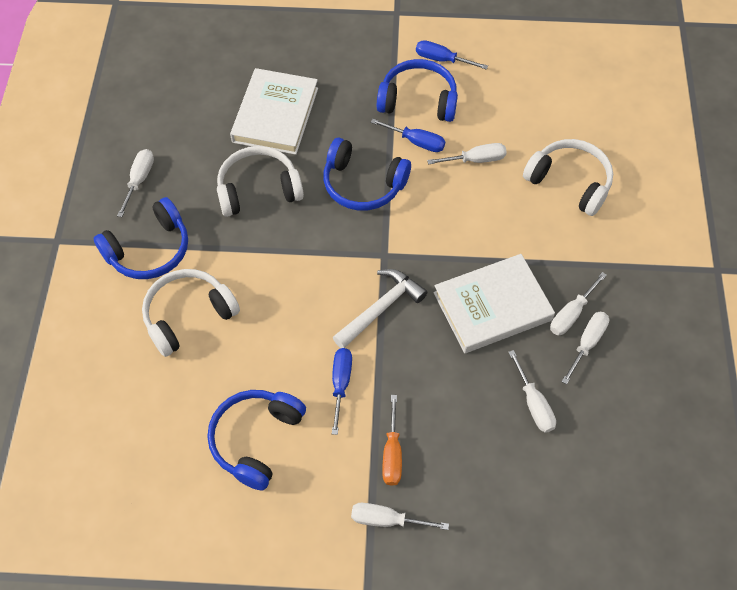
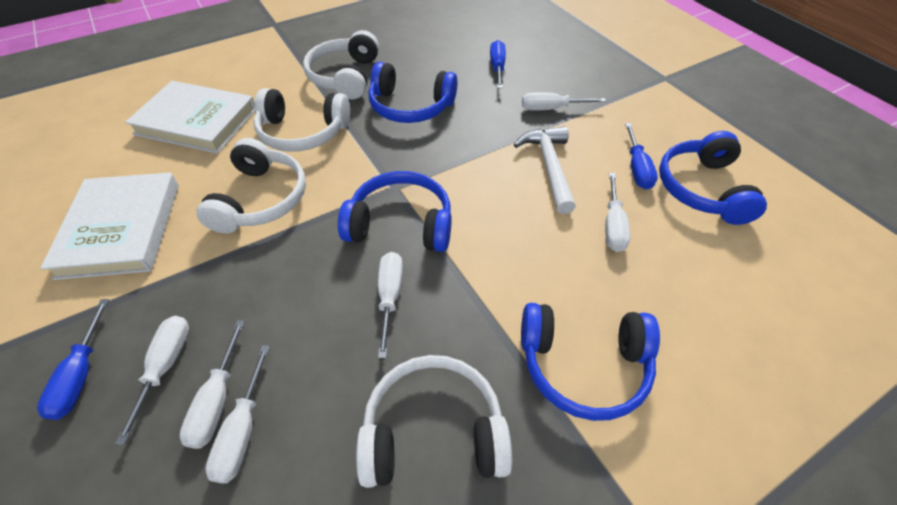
orange screwdriver: [382,395,402,486] = 1 -> none = 0
white headphones: [142,269,240,357] [217,146,304,217] [523,139,613,216] = 3 -> [196,138,306,234] [254,88,350,152] [303,30,379,100] [356,355,512,488] = 4

